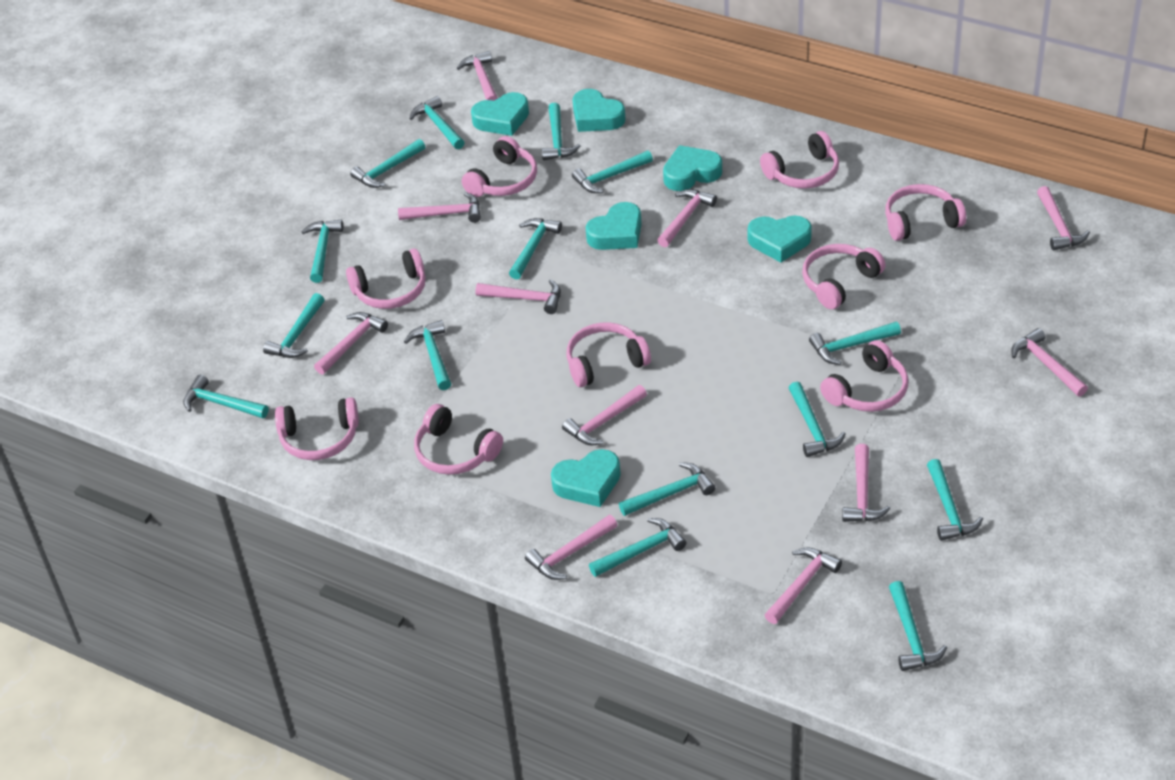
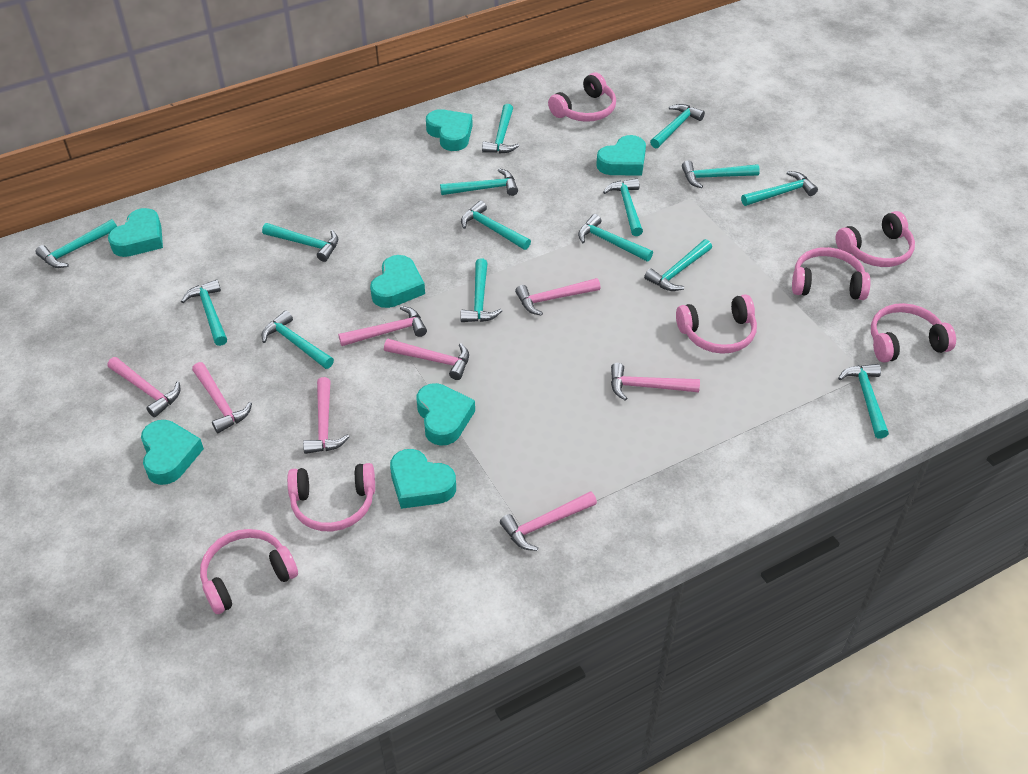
pink hammer: [314,312,388,375] [398,192,481,223] [457,51,498,101] [475,279,561,314] [525,515,617,580] [562,385,647,445] [657,189,717,247] [765,547,842,624] [842,444,891,522] [1011,328,1088,397] [1037,186,1090,250] = 11 -> [108,357,180,418] [192,362,252,433] [303,377,350,454] [338,306,427,346] [384,339,469,380] [500,491,597,551] [515,278,600,316] [611,363,700,401] = 8
pink headphones: [275,397,359,460] [346,248,426,309] [414,404,503,475] [462,136,537,197] [567,322,651,387] [760,131,839,189] [802,244,886,309] [820,340,908,412] [885,184,966,241] = 9 -> [200,529,298,614] [287,463,375,531] [548,73,616,122] [676,294,757,354] [792,247,871,300] [836,211,915,267] [871,303,956,362] = 7
turquoise heart: [471,92,529,136] [551,449,621,507] [573,89,625,132] [586,202,642,250] [663,145,722,191] [748,215,812,262] = 6 -> [108,208,163,257] [141,420,204,485] [370,255,425,308] [390,449,456,509] [417,383,475,446] [426,109,473,151] [596,135,646,176] = 7

